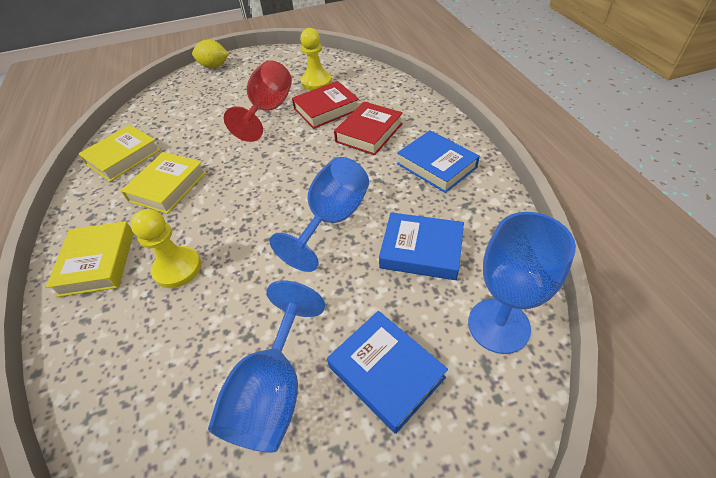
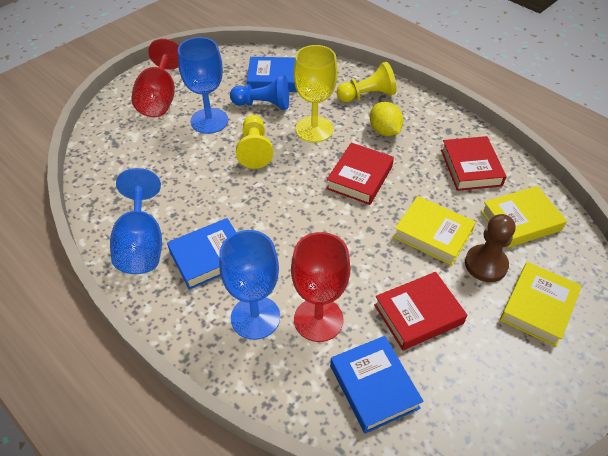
blue pawn: none = 0 -> [230,75,289,110] = 1
brown pawn: none = 0 -> [465,214,515,282] = 1
red book: [292,81,359,129] [334,102,403,155] = 2 -> [326,143,394,205] [374,272,467,350] [441,136,506,191] = 3
red goblet: [224,60,292,142] = 1 -> [131,38,179,117] [291,232,350,342] = 2
yellow goblet: none = 0 -> [293,45,338,142] = 1

